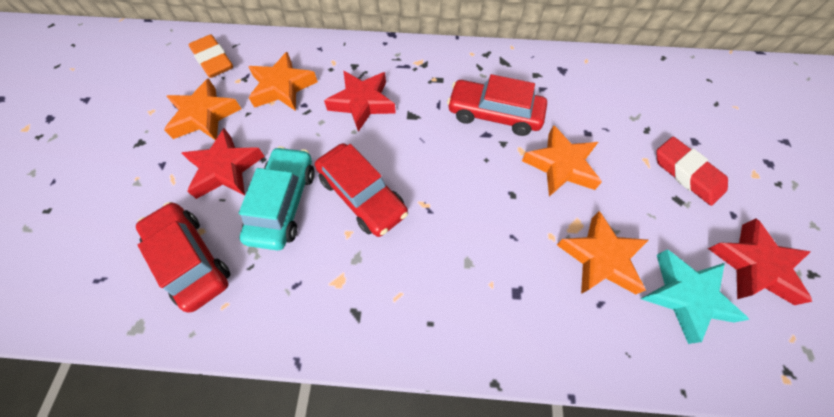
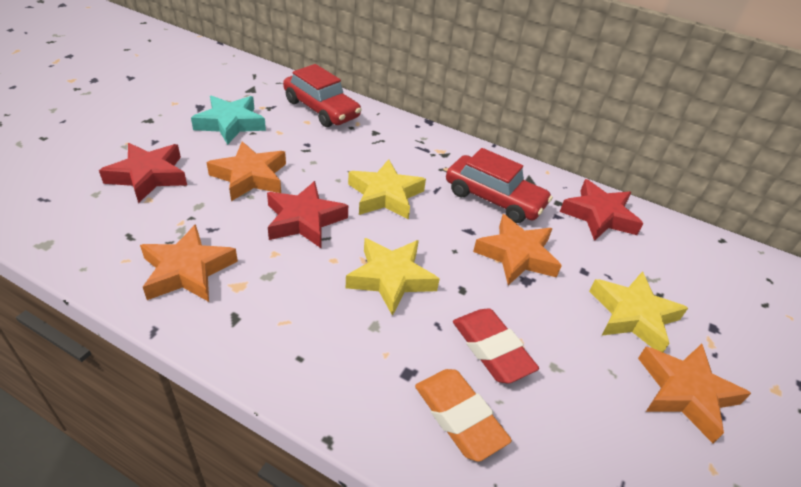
red car: [136,202,231,313] [315,143,408,237] [447,74,547,136] = 3 -> [283,64,361,127] [446,148,553,223] = 2
turquoise car: [239,146,315,250] = 1 -> none = 0
yellow star: none = 0 -> [346,238,440,316] [348,159,426,220] [589,271,688,352] = 3

